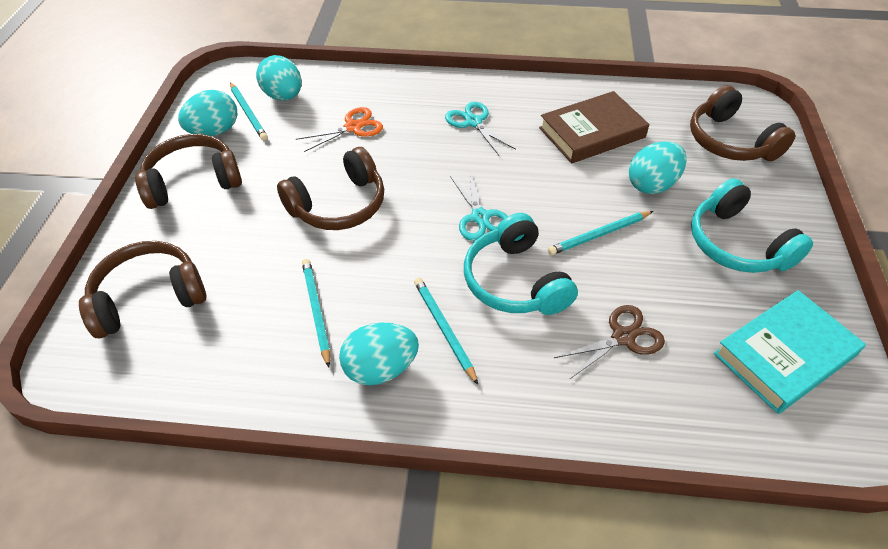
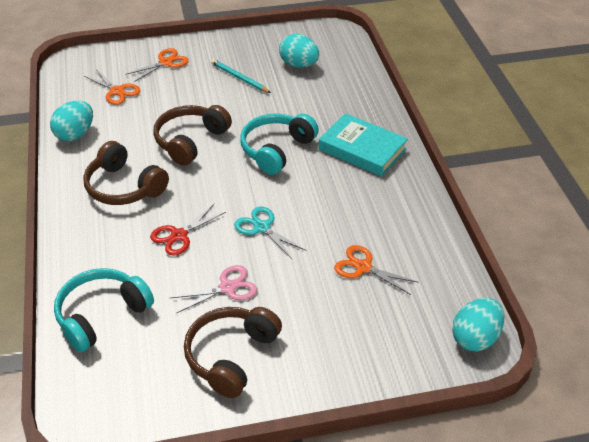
brown book: [539,91,649,163] = 1 -> none = 0
brown headphones: [79,241,206,338] [135,134,242,209] [277,147,384,230] [690,85,796,161] = 4 -> [83,141,169,205] [153,105,232,166] [184,307,282,398] = 3
brown scissors: [554,305,665,380] = 1 -> none = 0
orange scissors: [296,107,383,152] = 1 -> [84,69,140,105] [125,48,189,82] [334,245,419,295] = 3
pink scissors: none = 0 -> [170,265,257,313] = 1
red scissors: none = 0 -> [150,204,226,256] = 1
turquoise egg: [178,90,237,136] [256,55,302,101] [339,323,419,385] [629,141,687,194] = 4 -> [50,101,93,141] [279,34,319,68] [452,298,504,351] = 3
turquoise pencil: [230,82,268,141] [302,259,330,368] [414,278,478,385] [548,211,653,255] = 4 -> [211,59,271,93] = 1
turquoise scissors: [445,102,516,155] [450,171,508,241] = 2 -> [234,206,306,260] = 1

